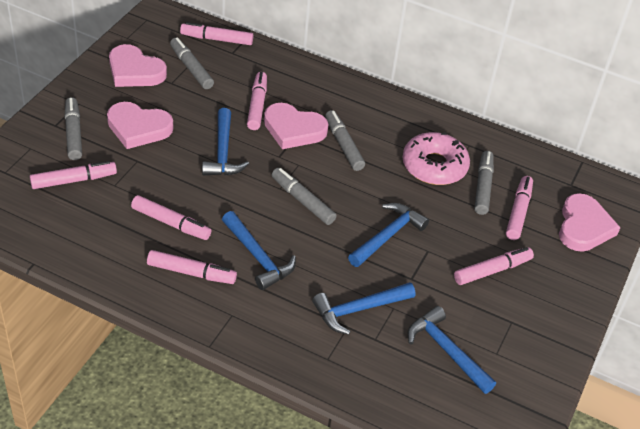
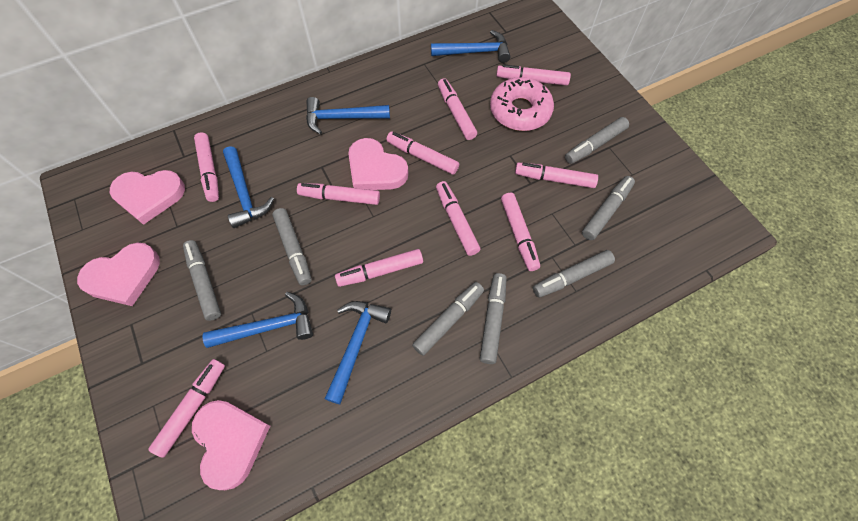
grey marker: [64,97,82,160] [170,37,214,89] [272,168,337,225] [325,110,365,171] [474,151,494,215] = 5 -> [183,240,221,321] [272,208,312,285] [412,282,484,356] [480,273,506,364] [533,250,615,298] [565,117,629,164] [582,176,635,240] = 7
pink marker: [30,161,117,189] [131,195,211,240] [147,250,237,284] [180,22,253,45] [247,72,267,130] [454,247,534,285] [506,176,533,240] = 7 -> [148,359,225,457] [194,132,219,202] [297,183,380,205] [335,249,423,287] [387,132,459,175] [436,181,481,256] [438,78,477,140] [496,64,571,86] [501,193,540,271] [515,163,598,188] = 10

